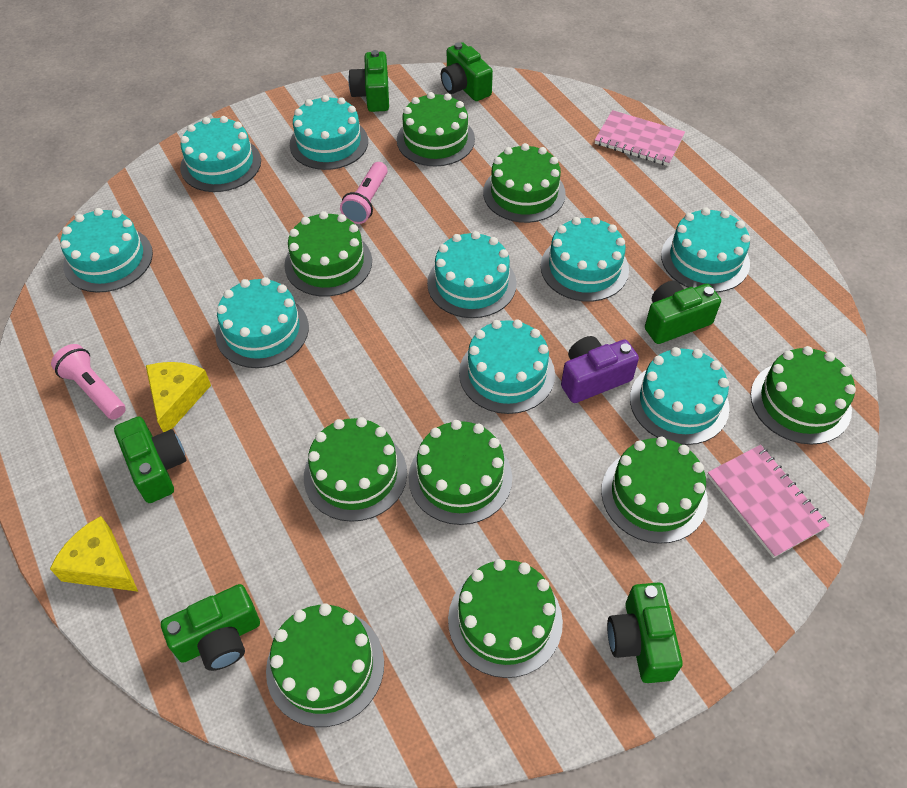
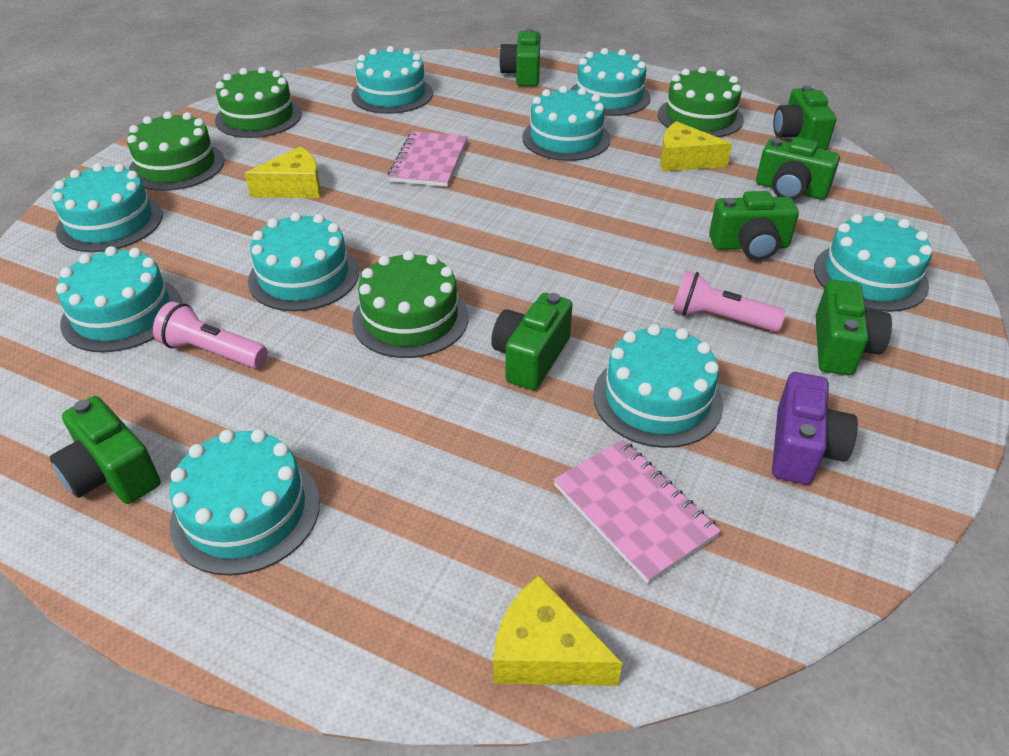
green cake: [266,603,384,727] [284,211,372,297] [304,417,407,522] [397,92,475,166] [409,420,512,525] [448,559,563,678] [483,143,566,223] [601,437,708,544] [751,346,856,445] = 9 -> [127,112,224,191] [215,67,302,138] [352,251,469,358] [658,67,744,137] = 4
green camera: [114,417,186,503] [161,584,260,671] [348,50,389,112] [441,42,493,101] [607,582,683,683] [645,281,721,344] = 6 -> [50,396,161,504] [491,293,572,390] [499,28,541,86] [709,191,799,260] [756,137,840,200] [773,85,836,150] [816,280,892,375] = 7
yellow cheese: [50,516,138,592] [146,362,211,432] = 2 -> [245,146,321,198] [493,575,623,686] [660,121,732,171] = 3

